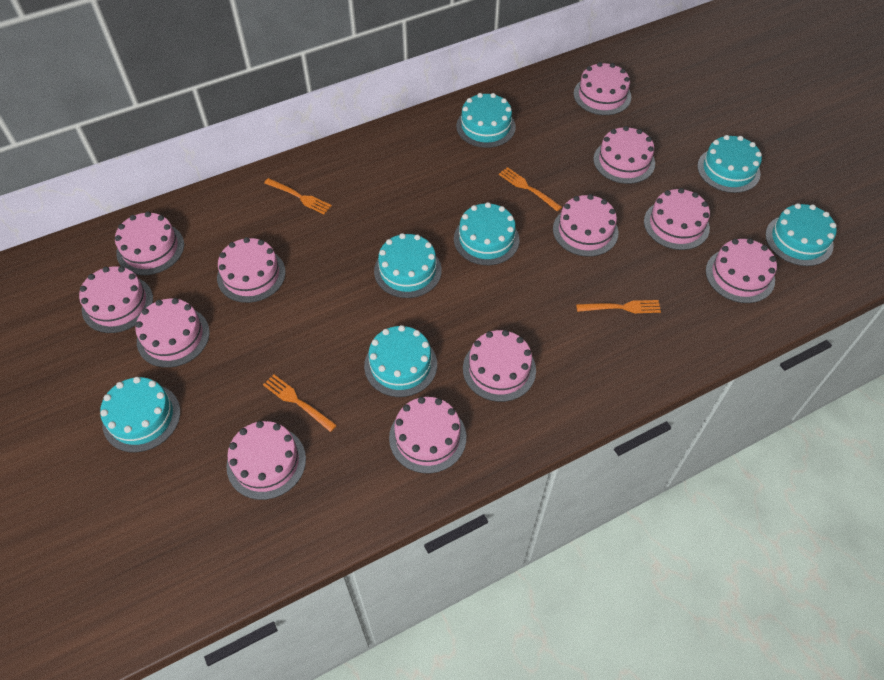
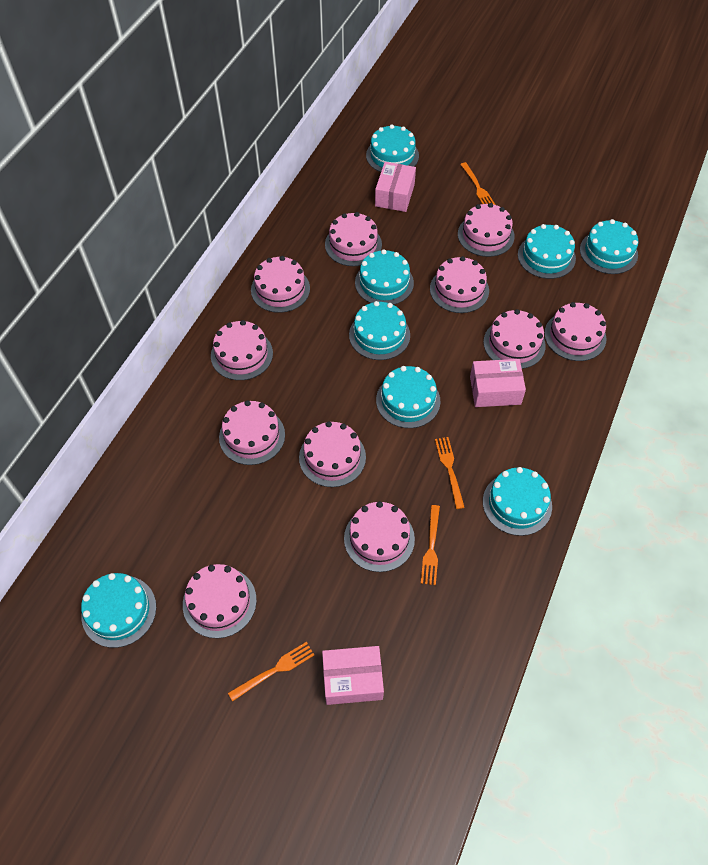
pink box: none = 0 -> [322,646,384,705] [375,162,416,212] [470,359,526,407] = 3
pink cake: [79,266,153,333] [115,212,184,275] [135,298,210,368] [217,237,286,303] [226,421,306,500] [389,397,466,474] [463,330,536,402] [553,194,619,257] [573,62,631,115] [593,126,655,184] [644,188,710,250] [706,238,777,303] = 12 -> [183,564,257,638] [211,320,273,380] [219,400,285,465] [251,256,310,313] [299,421,366,487] [325,212,382,266] [344,501,415,572] [430,256,489,313] [458,203,515,257] [483,309,546,369] [544,302,606,361] = 11
turquoise cake: [100,377,180,452] [364,325,437,397] [374,233,442,298] [454,202,519,265] [456,93,516,148] [697,135,762,193] [765,203,837,266] = 7 -> [81,573,156,648] [349,301,410,360] [355,249,414,305] [366,124,419,172] [376,366,440,428] [483,467,552,536] [518,224,576,279] [580,219,639,274] = 8

